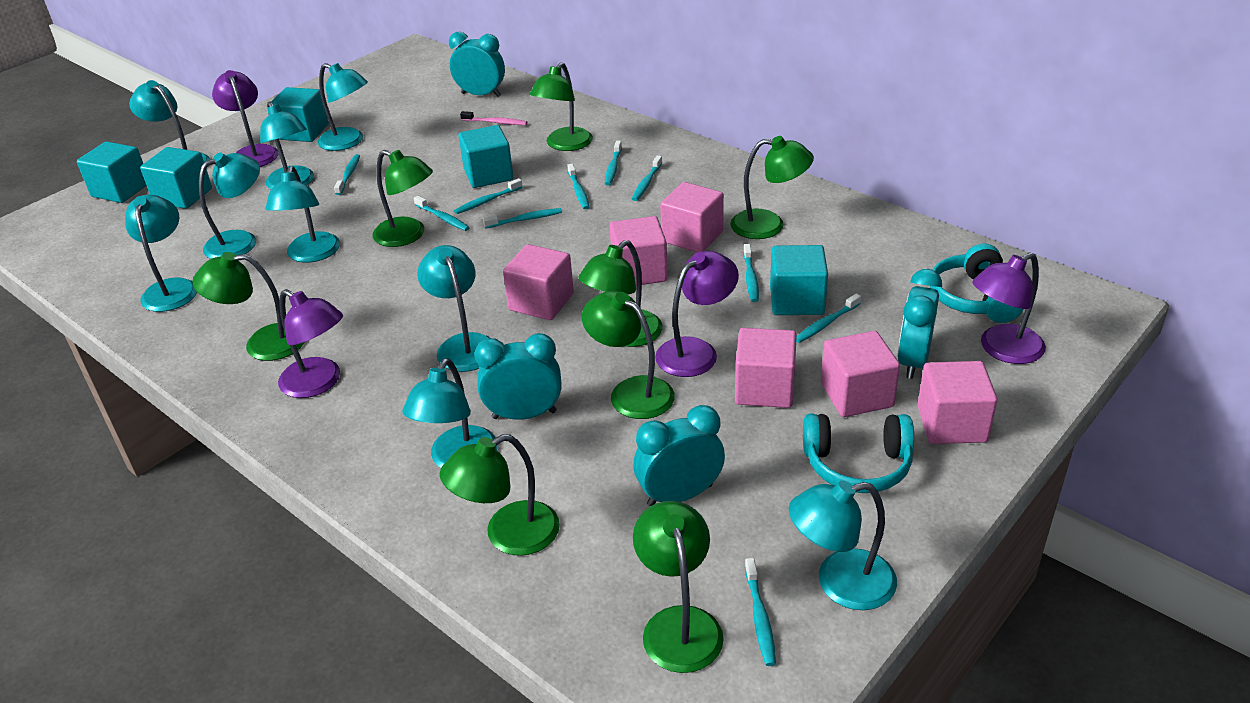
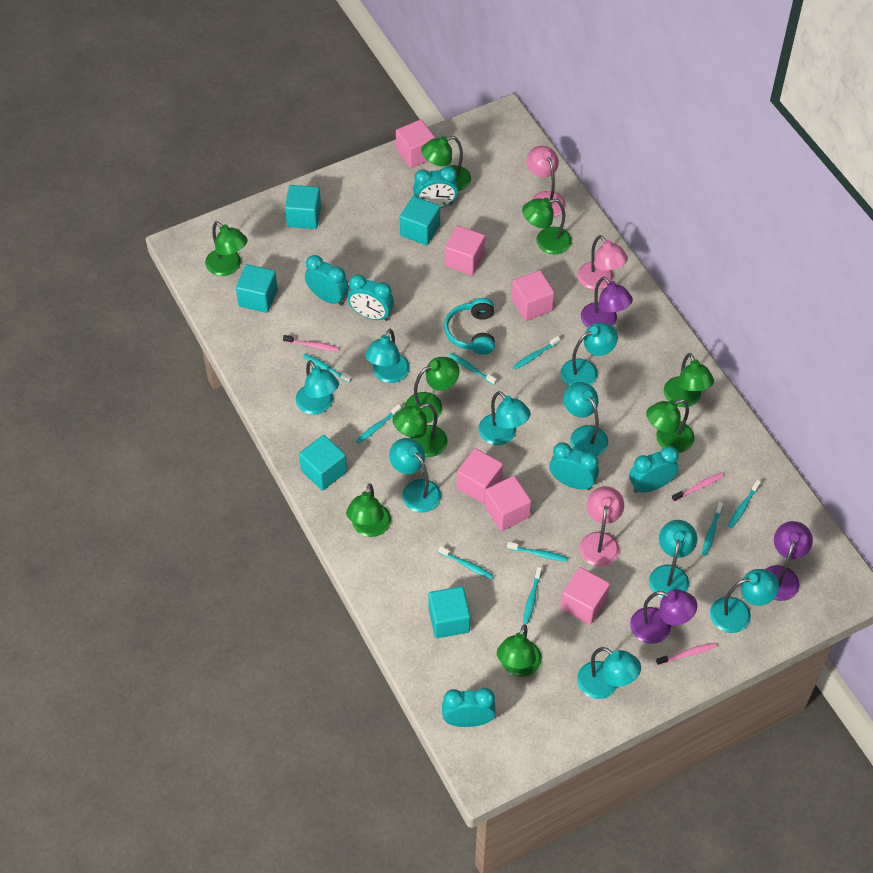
green lamp: [192,252,304,361] [372,150,433,247] [440,434,560,556] [530,62,593,151] [578,240,662,347] [582,291,675,419] [633,501,724,673] [730,136,814,239] = 8 -> [205,221,248,276] [346,484,391,537] [393,403,448,457] [405,357,460,423] [421,136,471,191] [497,624,542,677] [522,198,572,254] [646,399,695,453] [664,353,714,407] = 9
pink lamp: none = 0 -> [526,146,565,217] [578,235,628,290] [580,486,624,566] = 3
pink toothbrush: [460,111,527,125] = 1 -> [283,335,339,352] [656,643,716,665] [672,473,724,502] = 3
purple lamp: [212,70,279,167] [278,289,343,398] [655,251,739,377] [972,252,1046,364] = 4 -> [581,277,633,328] [630,589,697,644] [766,521,813,601] = 3
turquoise clock: [449,32,505,97] [474,333,561,420] [633,405,725,506] [898,269,942,379] = 4 -> [305,255,349,306] [348,274,394,321] [413,166,458,208] [442,688,496,727] [549,442,599,490] [629,446,679,493] = 6
turquoise headphones: [803,414,914,493] [930,243,1023,323] = 2 -> [444,298,495,355] = 1
turquoise toothbrush: [334,154,360,195] [414,196,470,231] [454,178,523,214] [483,208,562,228] [567,164,589,209] [605,141,622,185] [632,155,662,201] [743,244,759,302] [745,558,776,666] [796,293,861,343] = 10 -> [303,354,352,383] [356,404,401,444] [438,546,494,580] [449,353,497,385] [507,542,568,562] [513,336,560,370] [523,567,542,624] [702,502,723,556] [728,480,761,528] = 9

